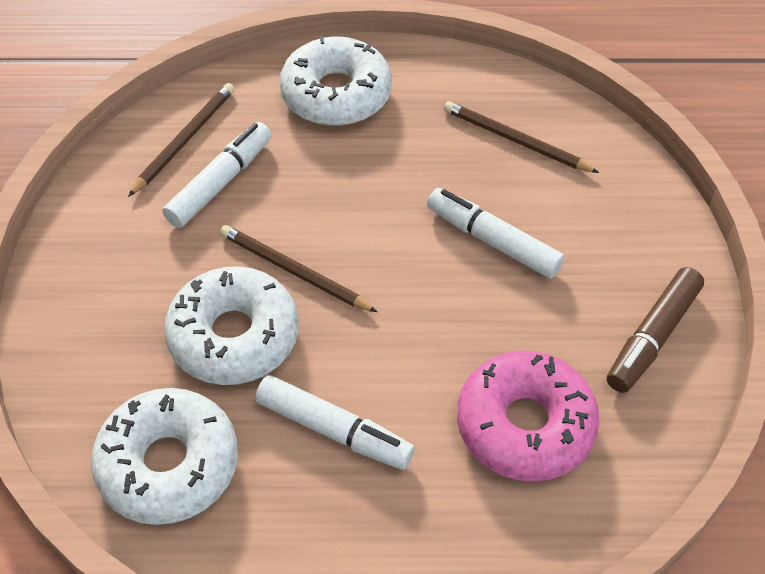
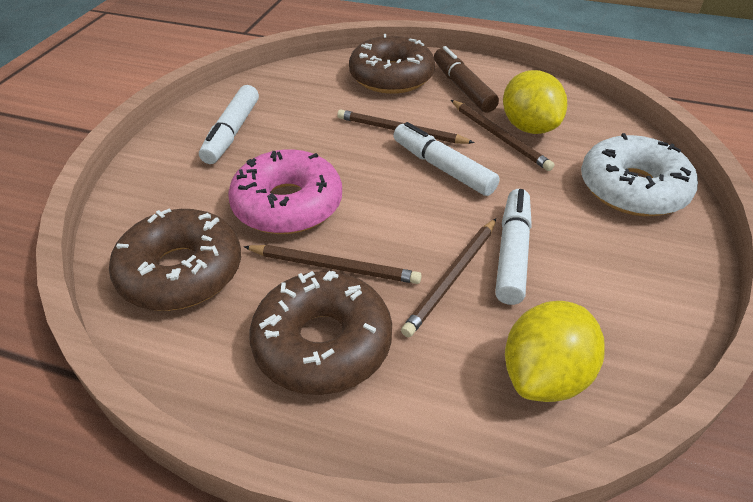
brown donut: none = 0 -> [109,208,241,311] [249,271,392,395] [349,34,435,94] = 3
brown pencil: [128,83,235,197] [220,225,377,312] [444,101,599,173] = 3 -> [244,245,422,284] [337,110,475,144] [401,219,496,337] [451,100,554,171] = 4
white donut: [91,388,238,525] [164,266,299,385] [279,36,392,126] = 3 -> [581,133,698,216] = 1
yellow lemon: none = 0 -> [503,70,567,134] [505,301,605,402] = 2

